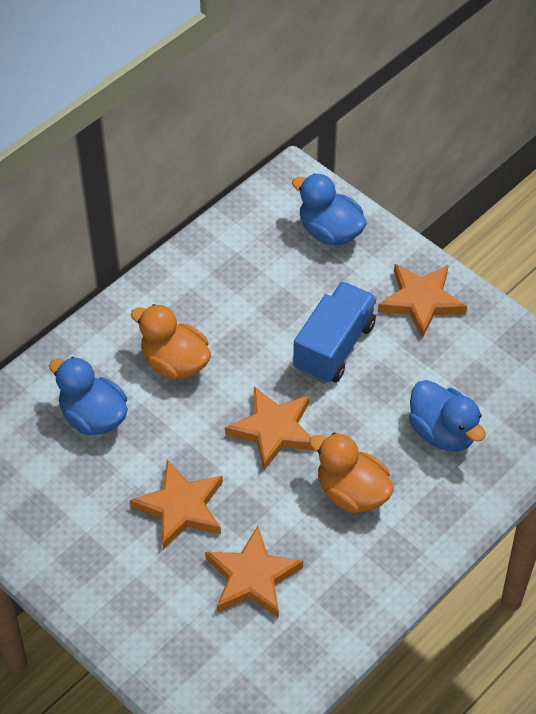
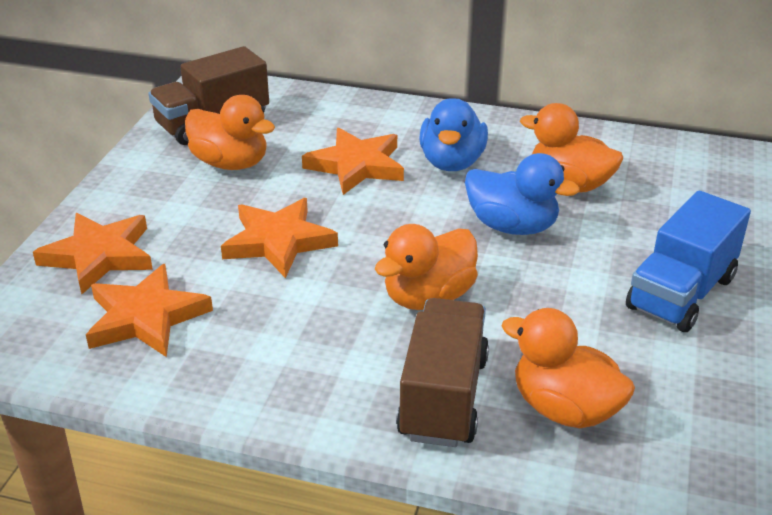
blue duck: [49,357,128,435] [292,173,367,246] [409,380,486,452] = 3 -> [419,98,488,171] [465,153,580,235] = 2
brown truck: none = 0 -> [148,46,269,145] [396,298,489,447] = 2
orange duck: [131,304,211,380] [309,433,394,513] = 2 -> [185,95,275,170] [375,224,478,310] [502,308,635,428] [520,103,623,193] = 4

